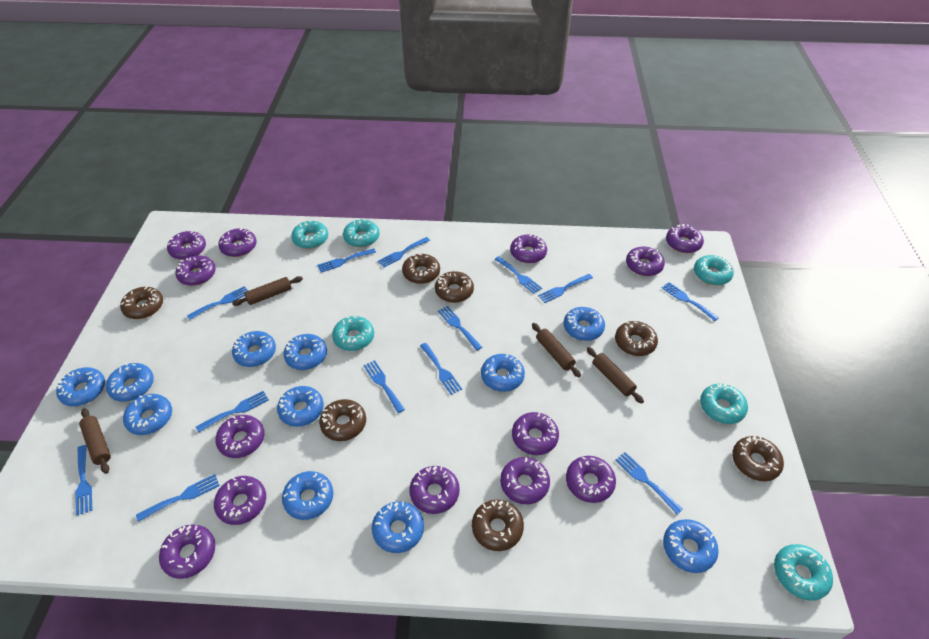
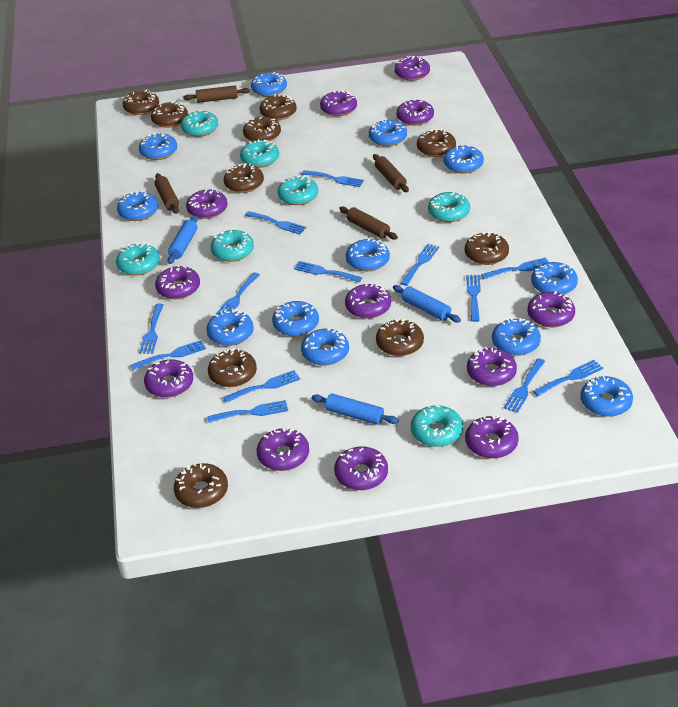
blue donut: [56,367,105,406] [106,363,154,402] [123,394,172,435] [232,331,276,367] [277,386,324,427] [282,471,333,520] [283,334,327,370] [372,501,424,553] [481,354,525,392] [563,307,605,341] [663,519,719,573] = 11 -> [117,190,158,221] [139,132,177,160] [206,309,254,346] [251,72,287,97] [272,301,319,336] [301,328,349,365] [346,238,390,271] [369,120,407,146] [444,144,484,173] [492,317,541,356] [531,262,578,295] [581,376,633,417] = 12
blue rolling pin: none = 0 -> [168,216,198,264] [312,393,399,425] [393,285,461,323] = 3
brown donut: [120,286,163,319] [319,399,366,441] [402,254,440,284] [435,271,474,303] [472,500,524,551] [615,321,658,356] [732,436,784,481] = 7 -> [123,90,159,115] [151,101,188,128] [174,463,228,508] [208,348,257,387] [224,163,264,193] [243,117,281,142] [260,94,297,120] [376,318,424,356] [417,129,456,157] [465,231,509,265] = 10
purple donut: [159,525,215,579] [167,231,206,260] [175,255,216,286] [214,476,266,525] [215,415,264,458] [218,228,257,257] [409,466,460,514] [500,457,550,504] [510,234,547,263] [512,412,559,455] [566,456,616,503] [626,247,665,276] [666,224,704,253] = 13 -> [144,359,193,398] [155,265,200,299] [186,188,228,219] [257,427,309,471] [320,90,357,116] [334,447,388,490] [345,283,391,319] [394,56,430,81] [396,99,434,126] [465,415,519,458] [467,347,517,386] [527,291,575,328] = 12
turquoise donut: [291,221,328,249] [332,316,374,351] [343,219,379,247] [694,255,734,285] [700,383,748,424] [774,544,833,601] = 6 -> [116,242,160,276] [181,110,218,137] [211,230,254,262] [240,139,279,168] [277,175,318,205] [411,405,463,447] [428,192,470,222] = 7

